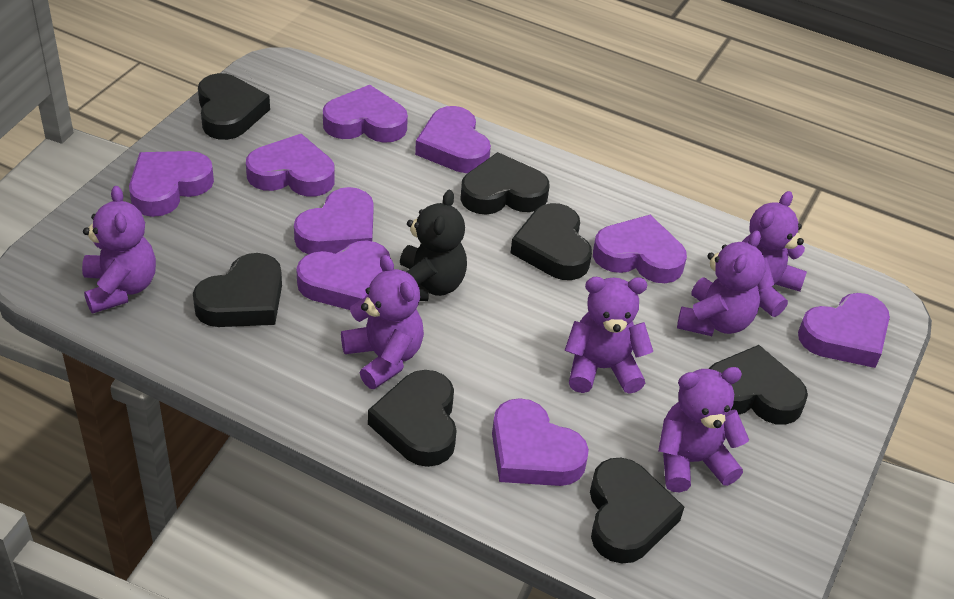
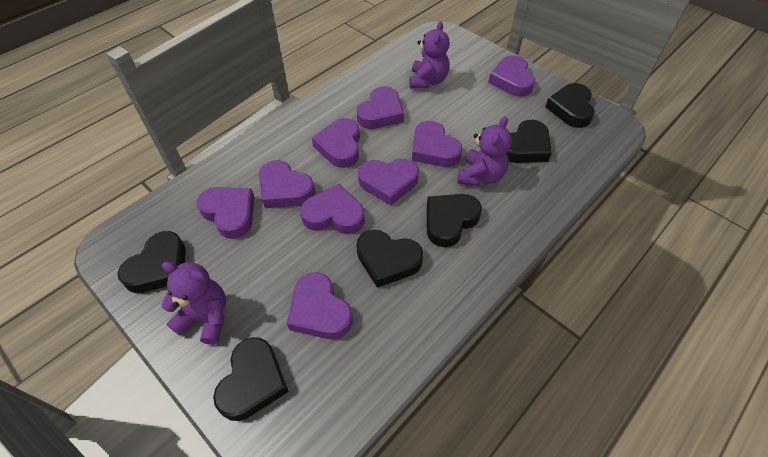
black heart: [193,253,282,327] [198,73,270,140] [368,370,457,467] [460,152,549,215] [511,203,592,280] [590,458,684,564] [708,345,808,425] = 7 -> [118,231,186,293] [213,337,289,421] [356,230,423,288] [427,194,482,247] [507,120,552,163] [545,83,595,128] = 6
black teddy bear: [400,190,467,301] = 1 -> none = 0
purple teddy bear: [82,186,156,313] [341,255,424,389] [565,277,653,394] [658,367,749,492] [677,231,766,336] [742,191,807,317] = 6 -> [161,262,226,345] [409,21,450,89] [457,116,512,186] = 3

